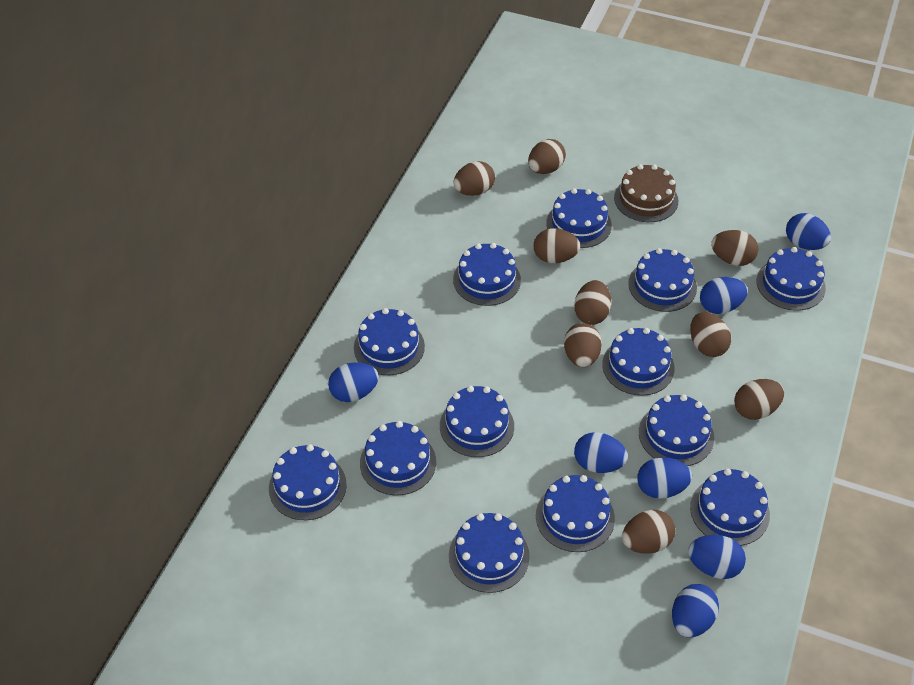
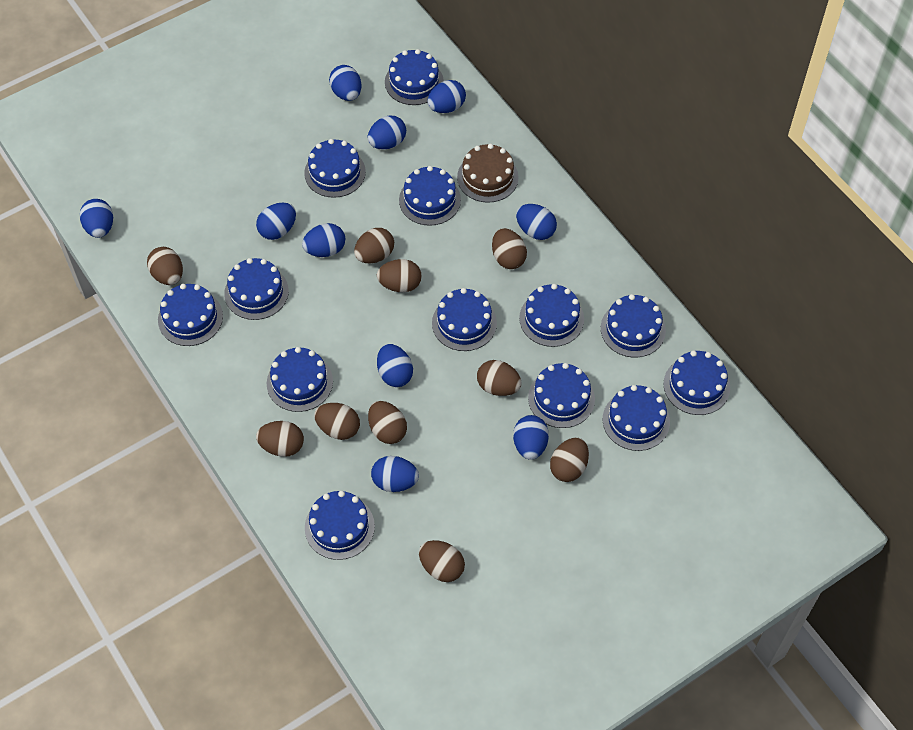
blue egg: [328,362,379,402] [574,432,628,473] [637,458,692,499] [672,584,719,638] [688,535,746,579] [700,277,748,314] [786,213,831,250] = 7 -> [80,199,113,238] [256,202,296,240] [302,223,345,257] [329,65,361,101] [368,116,406,149] [371,456,419,492] [377,344,413,387] [427,80,466,113] [513,415,549,460] [516,204,557,240] = 10
brown egg: [454,161,495,196] [528,139,566,174] [533,228,580,263] [564,323,602,367] [574,280,611,325] [622,510,676,554] [690,312,731,357] [711,230,759,266] [734,379,784,420] = 9 -> [147,247,183,285] [256,421,304,457] [314,403,360,440] [354,228,394,263] [368,401,407,444] [377,259,422,292] [419,540,465,582] [477,360,522,396] [492,228,527,269] [550,438,589,482] = 10

